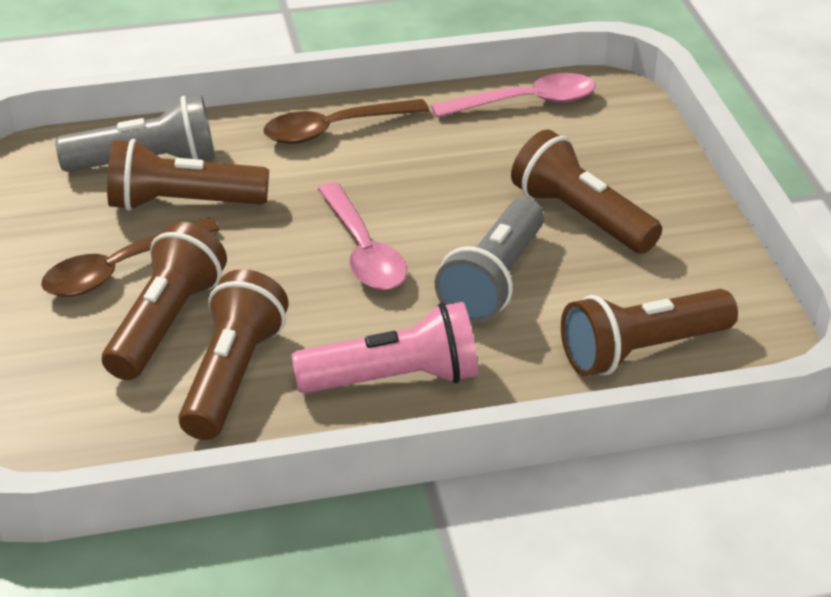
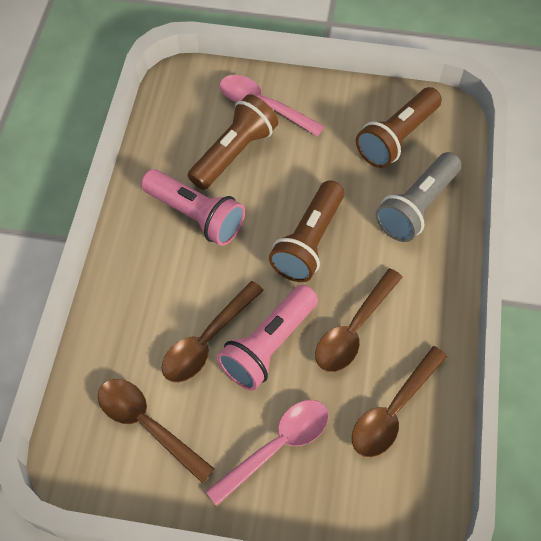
brown flashlight: [102,221,227,380] [107,139,269,211] [179,269,289,440] [511,129,662,254] [561,289,738,376] = 5 -> [188,94,278,190] [269,181,344,282] [356,87,442,168] = 3
brown spoon: [41,217,220,297] [263,99,429,144] = 2 -> [98,379,215,483] [162,281,264,382] [315,268,402,372] [352,346,447,457] = 4
grey flashlight: [55,95,215,172] [435,198,544,323] = 2 -> [375,152,462,242] = 1
pink flashlight: [291,302,478,393] = 1 -> [141,169,245,246] [217,285,318,391] = 2

